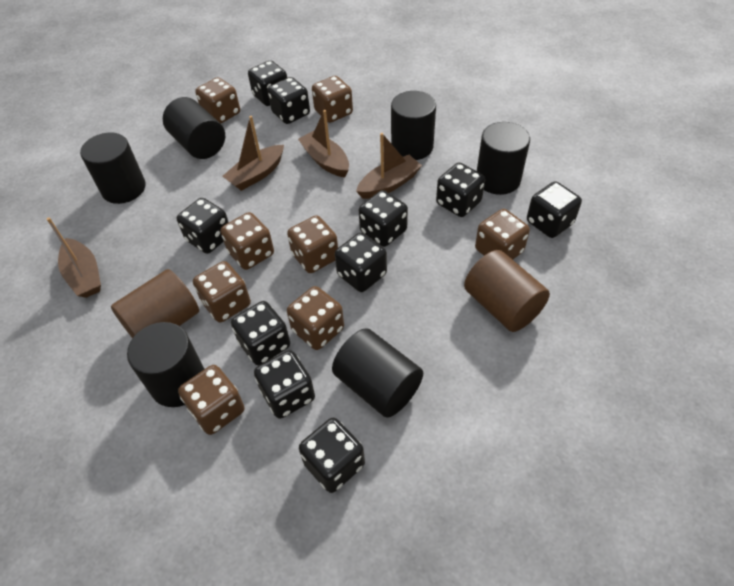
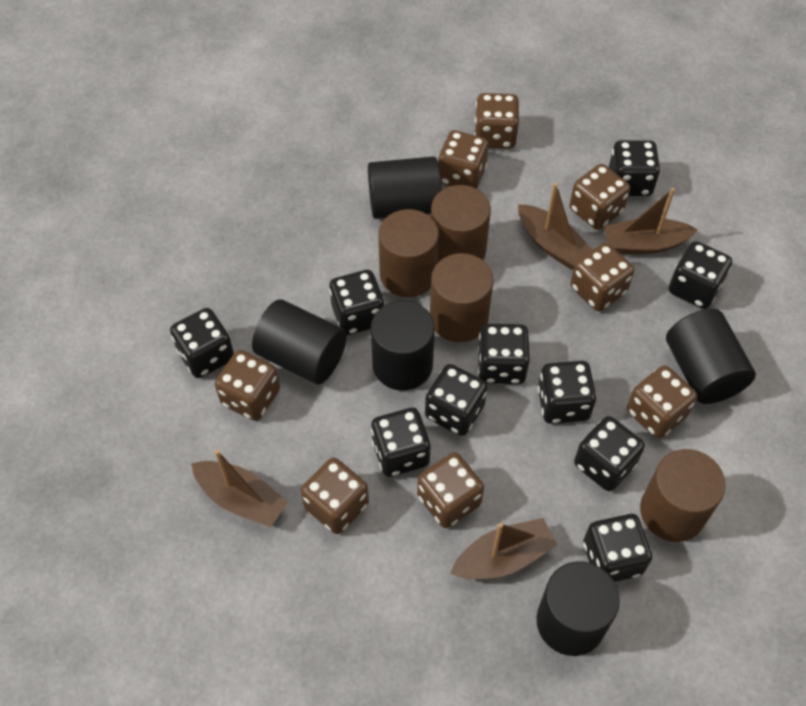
black cylinder: [80,133,146,204] [127,322,204,407] [163,97,225,159] [332,328,423,418] [391,91,436,160] [477,122,530,195] = 6 -> [252,299,347,385] [368,156,442,219] [371,300,435,391] [537,562,620,656] [666,309,756,404] = 5
brown cylinder: [111,269,199,338] [464,250,550,332] = 2 -> [378,209,439,297] [430,253,494,342] [431,185,491,262] [640,449,726,542] = 4

